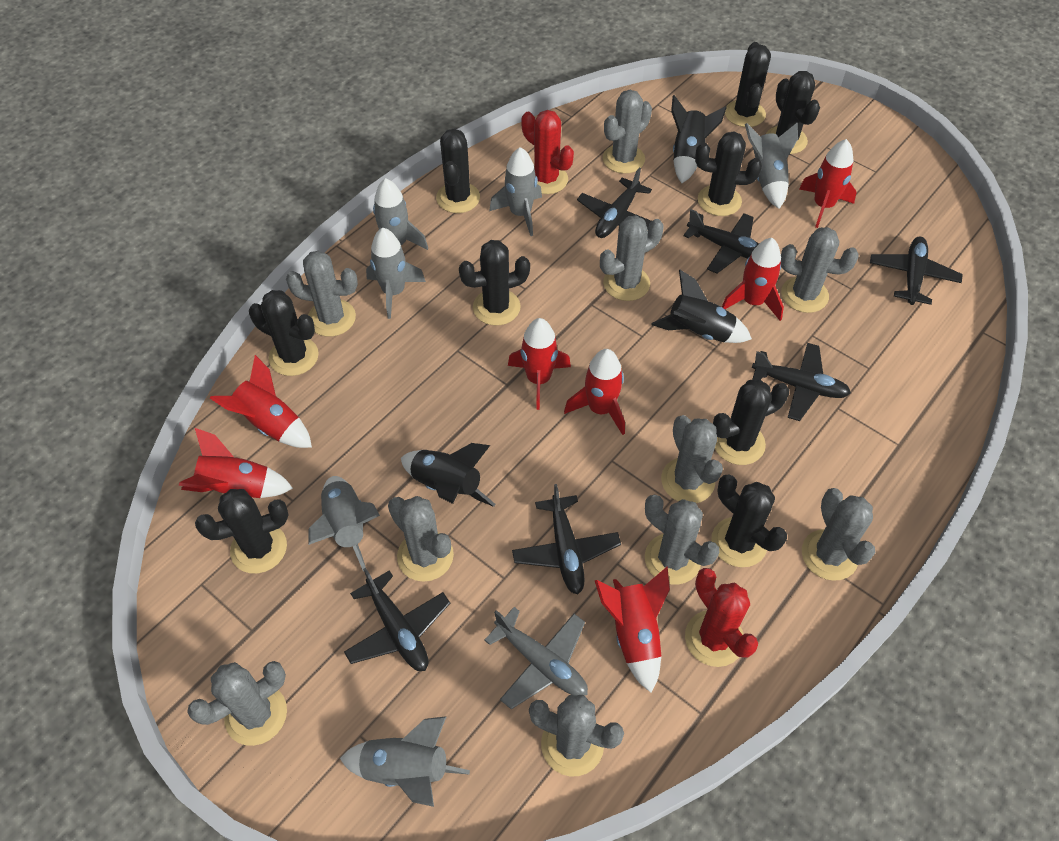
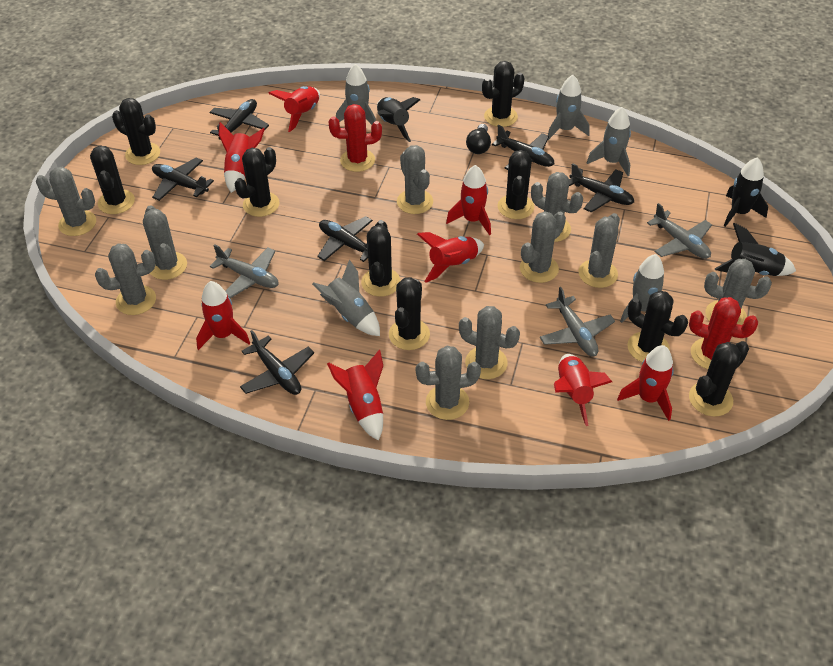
black light bulb: none = 0 -> [466,124,491,154] = 1
grey plane: [484,607,588,709] = 1 -> [210,244,279,298] [540,287,615,357] [647,203,712,259] = 3
grey rocket: [308,476,380,572] [340,716,470,807] [366,228,426,319] [373,178,428,250] [489,147,542,236] [745,123,798,209] = 6 -> [312,259,380,336] [336,64,376,125] [548,75,589,140] [587,107,631,176] [620,254,671,323] = 5
red rocket: [179,428,293,498] [210,355,312,448] [508,318,571,410] [564,349,625,435] [595,567,670,693] [722,238,784,321] [799,139,857,228] = 7 -> [196,281,250,350] [219,122,265,193] [268,86,320,132] [327,350,383,441] [417,232,484,283] [446,165,491,235] [554,354,612,426] [617,345,674,421] = 8

